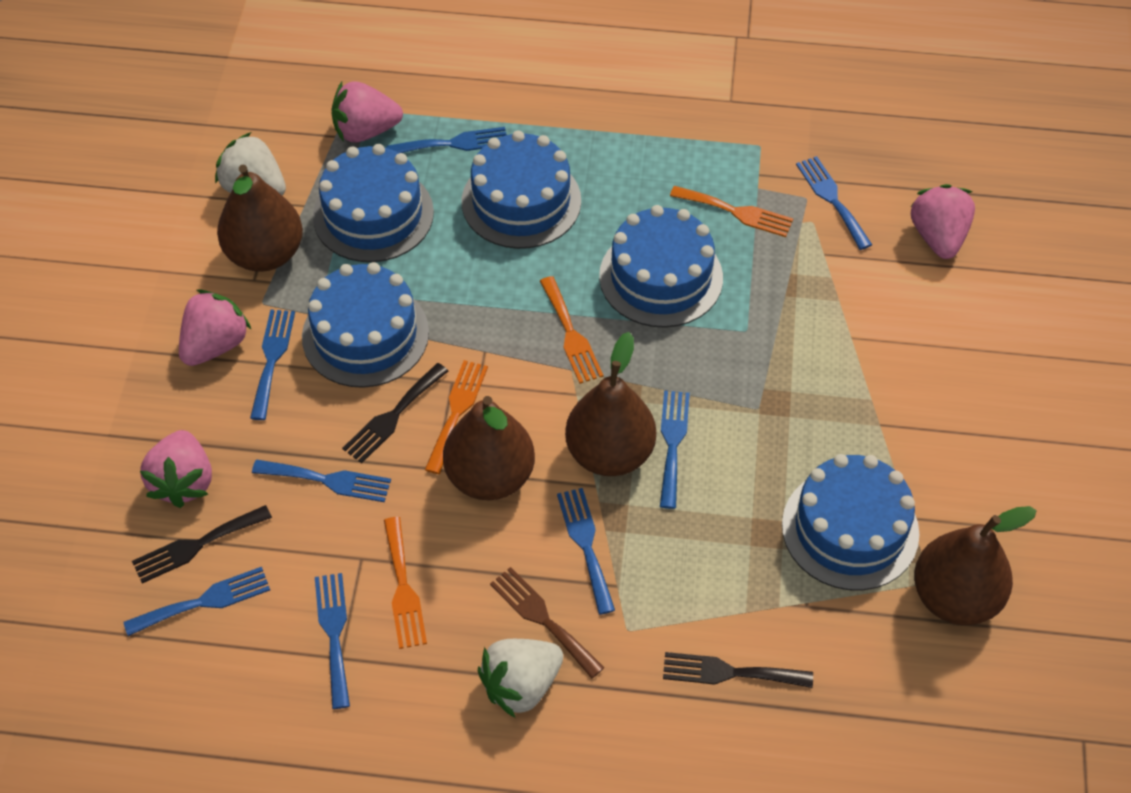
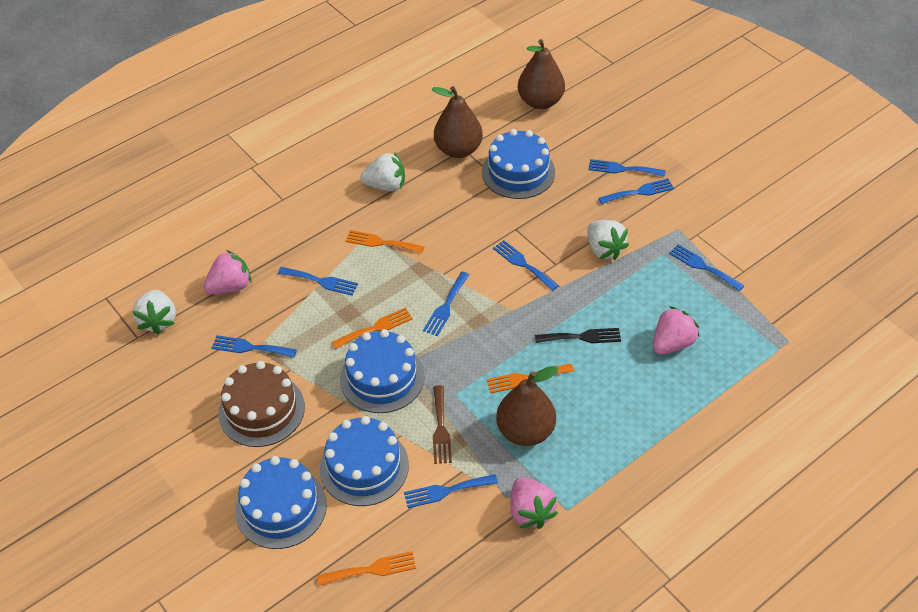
black fork: [132,505,272,583] [342,363,448,463] [663,652,813,688] = 3 -> [535,328,621,343] = 1
blue cake: [302,262,429,388] [313,144,434,262] [462,130,581,249] [599,205,723,328] [782,454,919,591] = 5 -> [235,456,327,549] [320,416,409,506] [340,329,425,413] [482,129,555,199] = 4
brown cake: none = 0 -> [219,361,305,447] = 1
brown pear: [217,165,303,272] [443,396,535,500] [565,332,656,476] [914,506,1037,625] = 4 -> [432,86,483,158] [496,366,558,446] [518,39,565,109] = 3
pink strawberry: [140,430,212,508] [179,290,252,366] [331,81,403,142] [911,184,975,259] = 4 -> [203,250,252,294] [510,478,558,529] [653,306,699,355] = 3
white strawberry: [215,132,286,195] [478,639,563,718] = 2 -> [132,290,176,335] [360,152,405,191] [587,220,629,260] = 3

